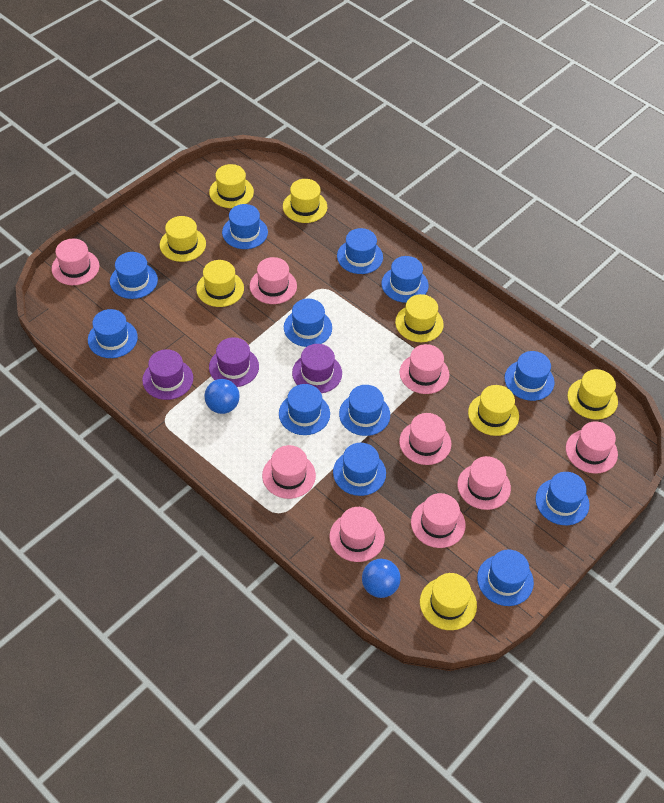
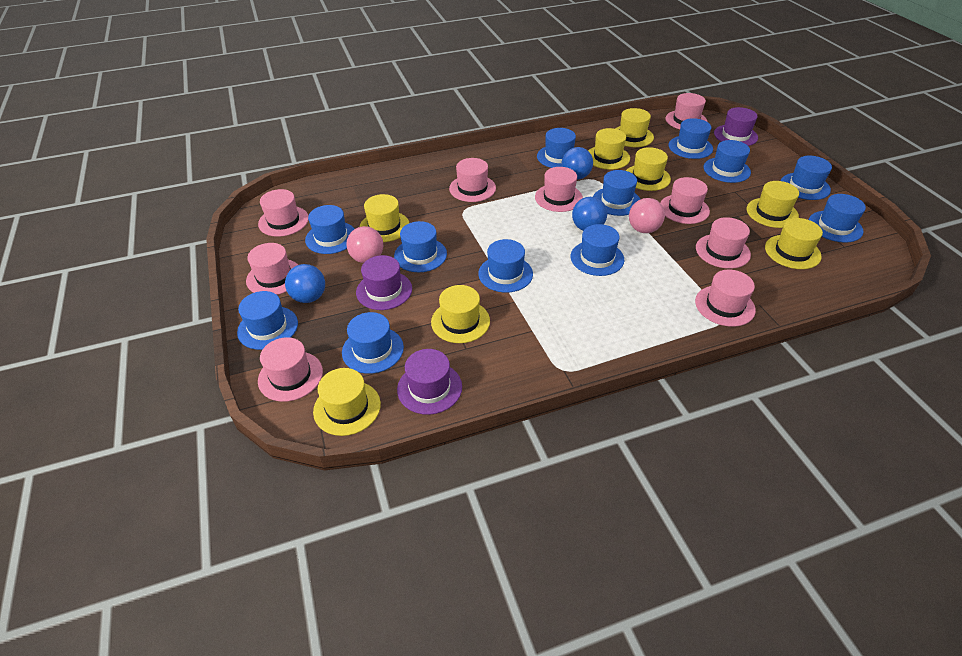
blue ball: [205,379,240,414] [362,559,401,598] = 2 -> [285,264,325,303] [562,147,593,180] [572,197,607,231] = 3
pink ball: none = 0 -> [346,226,384,263] [629,198,665,233] = 2

